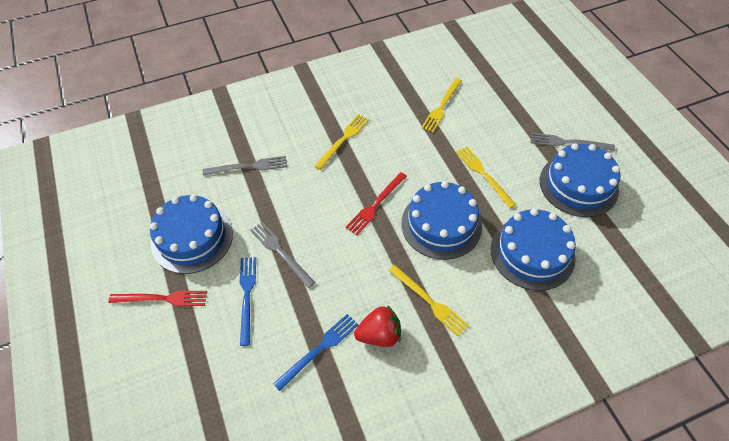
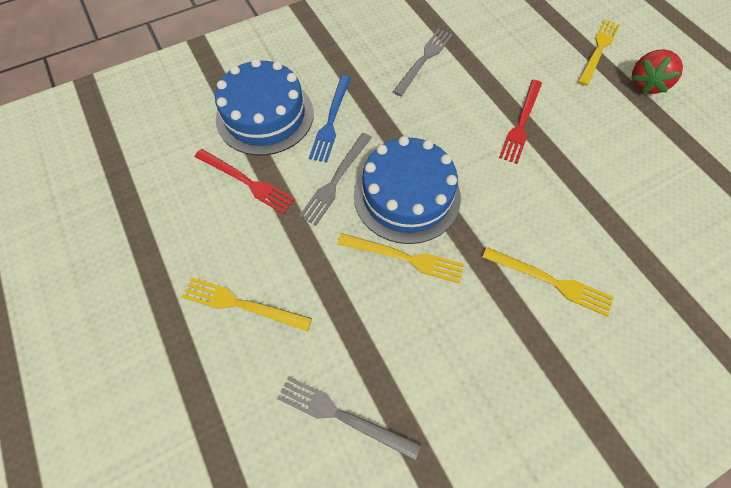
blue cake: [150,194,233,274] [402,181,482,260] [491,208,576,291] [540,143,621,217] = 4 -> [215,58,314,155] [354,136,461,244] = 2
blue fork: [240,257,256,346] [273,314,359,391] = 2 -> [309,76,351,163] = 1

